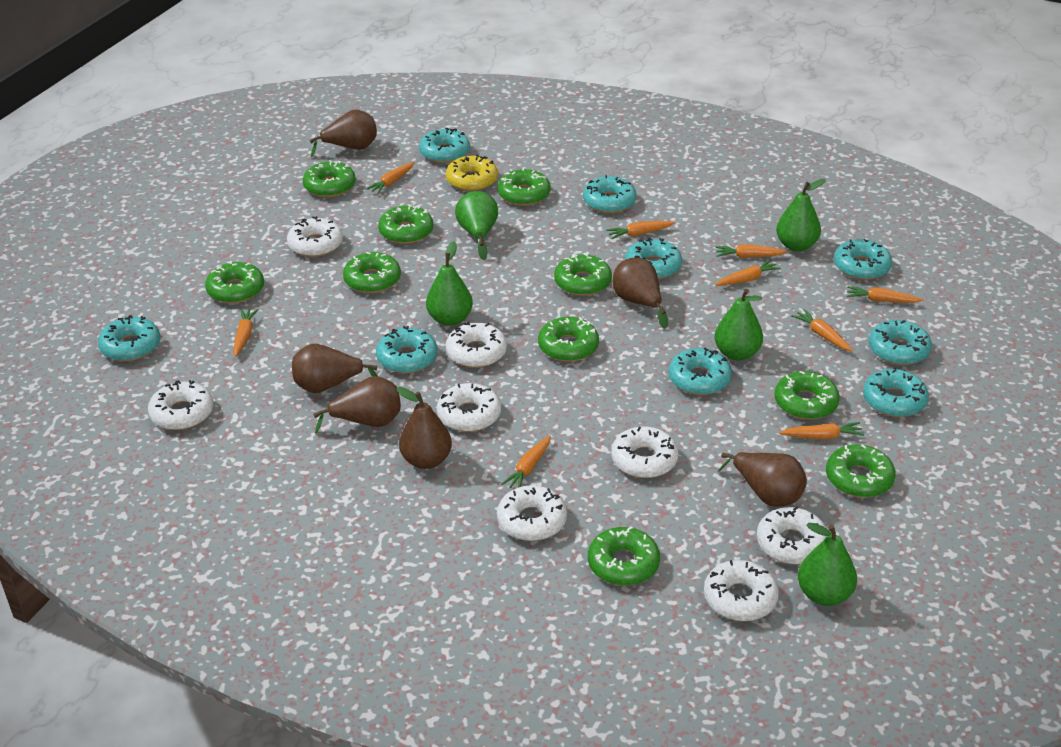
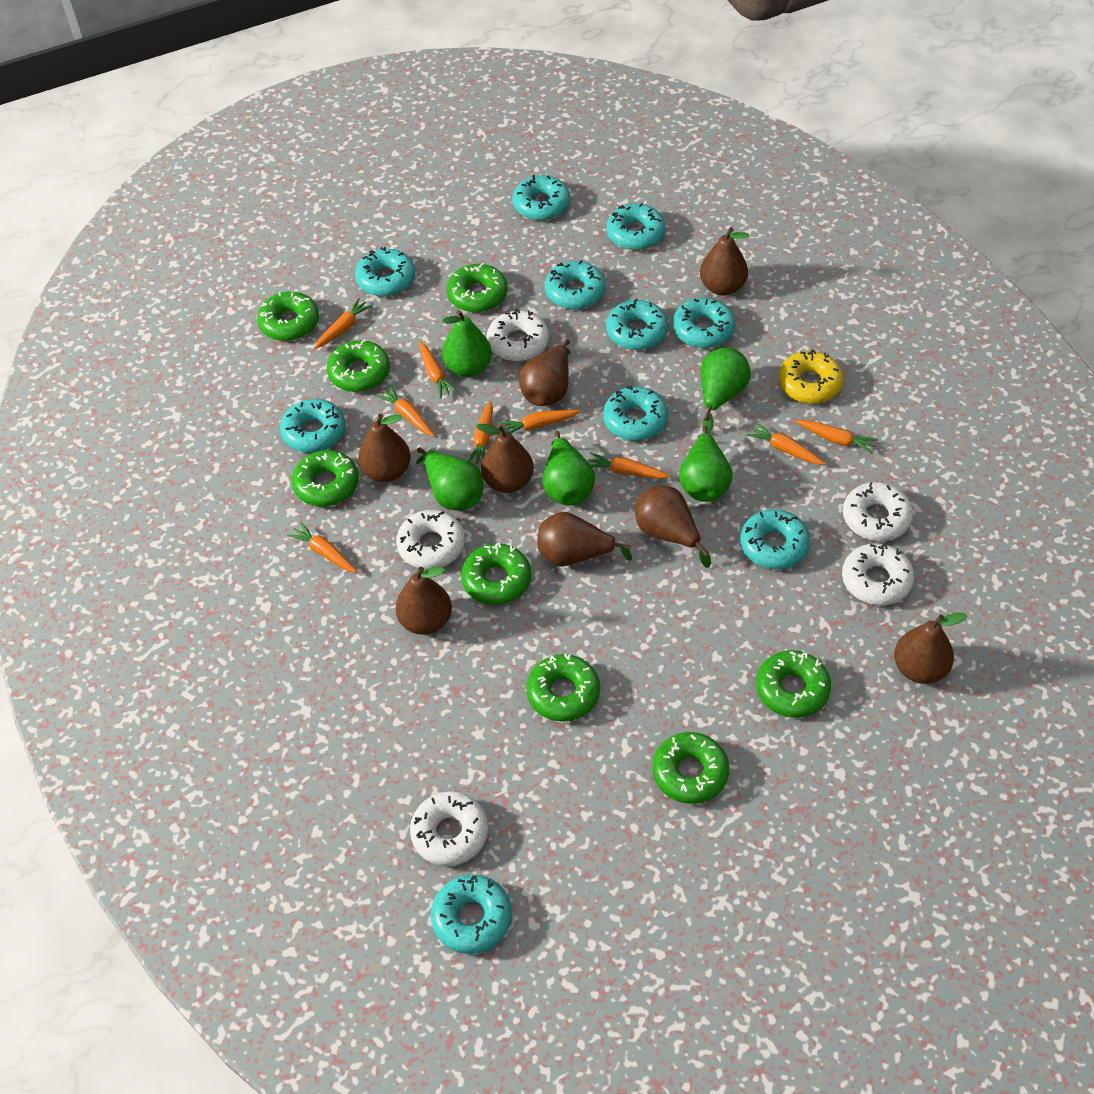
brown pear: [292,344,378,393] [309,109,377,157] [313,376,401,433] [396,387,452,469] [613,258,668,329] [718,452,807,507] = 6 -> [358,414,411,482] [395,567,452,635] [476,424,534,493] [519,340,571,406] [537,512,632,566] [635,486,711,568] [700,227,749,295] [894,613,967,684] = 8
green donut: [205,261,264,303] [303,160,356,197] [343,252,401,293] [378,204,433,244] [498,168,551,206] [538,317,599,362] [554,253,612,296] [588,526,660,586] [774,371,840,419] [826,444,896,497] = 10 -> [257,292,319,341] [292,450,359,507] [327,340,390,392] [447,263,507,312] [461,543,531,605] [526,654,600,722] [652,732,729,804] [756,650,831,718] = 8
turquoise donut: [98,315,160,361] [376,326,437,373] [419,128,470,163] [583,175,636,213] [625,237,682,279] [669,348,732,395] [834,239,892,280] [863,369,929,417] [869,320,932,365] = 9 -> [280,399,345,453] [355,247,415,296] [431,875,512,954] [512,175,570,221] [545,260,606,309] [603,386,668,441] [606,203,665,250] [606,299,669,350] [673,298,735,348] [740,509,810,569] = 10
white donut: [148,380,213,430] [287,216,343,257] [437,383,501,432] [446,322,507,368] [497,485,567,541] [611,426,679,478] [704,560,779,621] [757,506,827,565] = 8 -> [396,510,465,569] [410,791,488,866] [487,309,549,361] [842,543,914,605] [843,482,913,541] = 5

